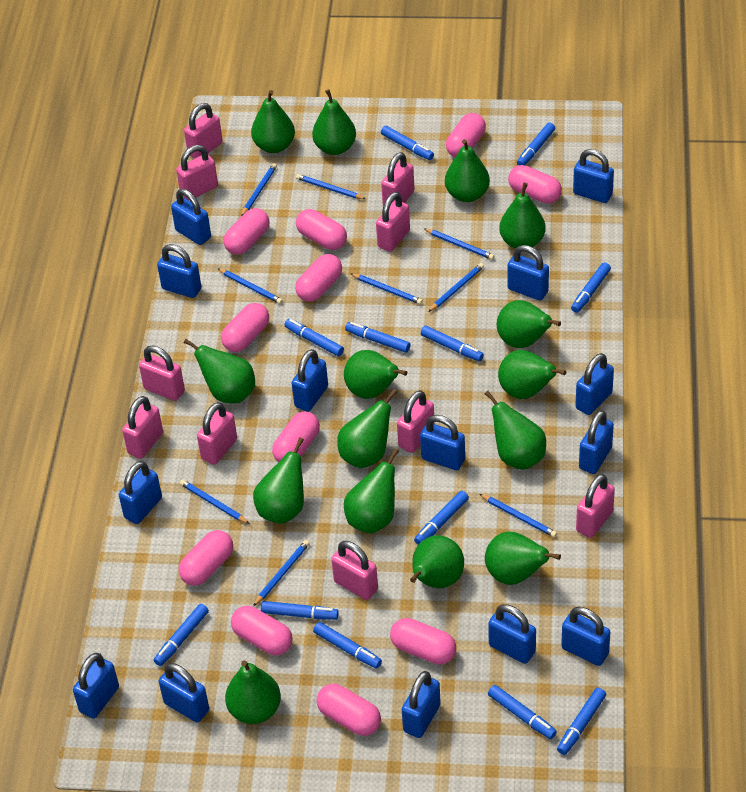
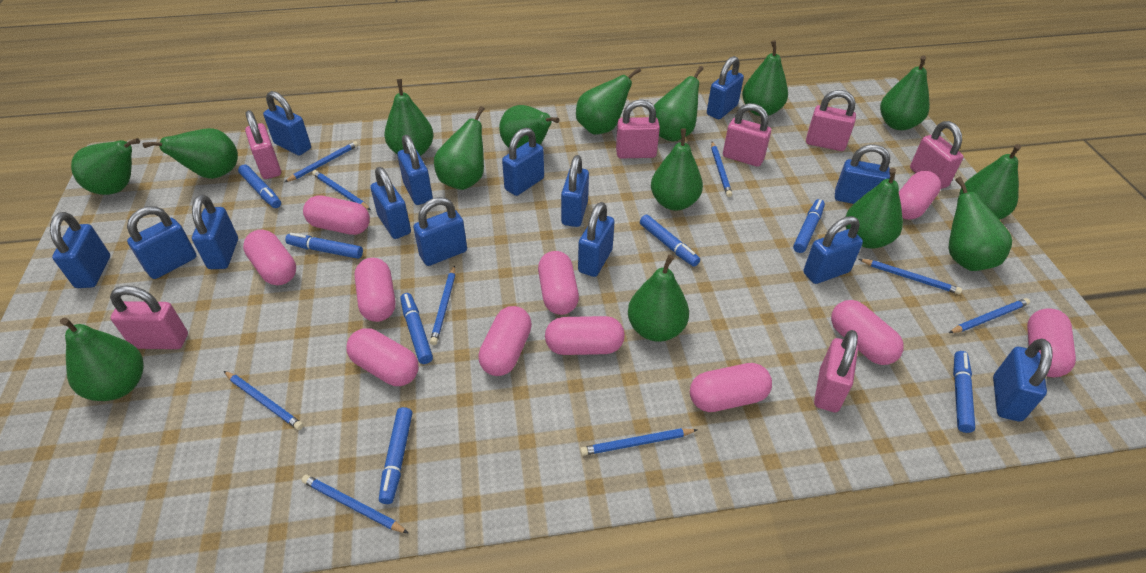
blue marker: [154,604,209,666] [261,601,339,620] [284,319,344,357] [313,622,382,669] [345,322,410,353] [381,126,434,160] [414,491,469,544] [421,325,484,362] [488,685,557,739] [517,122,555,165] [557,688,606,755] [571,262,611,313] = 12 -> [238,165,281,208] [285,233,363,259] [379,407,412,504] [400,293,433,364] [640,215,700,267] [793,199,825,253] [953,351,975,433] = 7
pink padlock: [122,396,163,459] [139,345,185,401] [176,145,218,200] [184,103,223,158] [197,402,237,465] [331,541,378,600] [376,192,410,252] [381,152,415,206] [397,390,435,453] [576,474,615,538] = 10 -> [110,286,188,349] [245,110,281,179] [616,100,660,158] [723,103,771,167] [806,90,856,151] [814,330,858,412] [910,121,964,189] = 7

